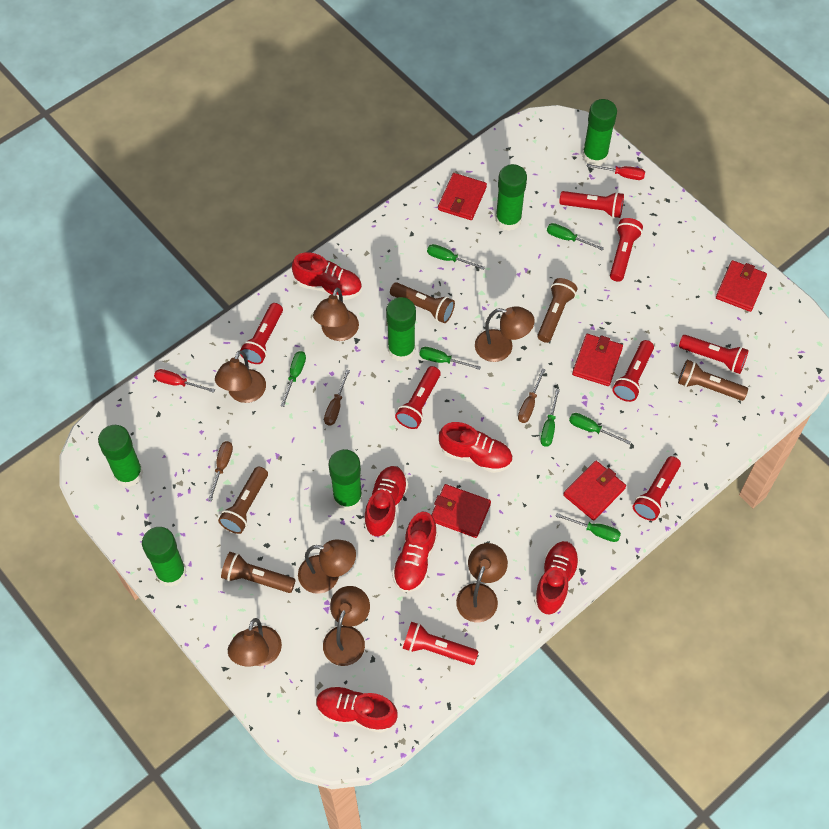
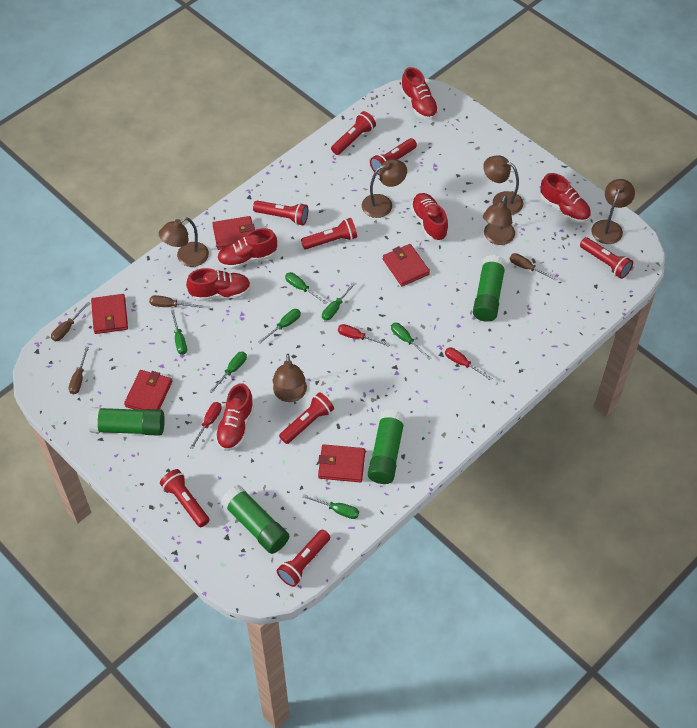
brown flashlight: [218,466,268,534] [221,552,296,593] [390,282,455,323] [537,278,578,343] [678,360,748,401] = 5 -> none = 0
brown lamp: [215,350,266,403] [228,618,282,667] [298,539,356,594] [313,288,359,341] [323,586,370,666] [456,543,508,622] [475,306,535,362] = 7 -> [159,217,209,267] [272,354,307,402] [362,159,407,218] [483,155,523,215] [483,195,515,245] [591,179,635,244] = 6
brown screwdriver: [208,441,233,501] [324,369,350,425] [518,368,546,423] = 3 -> [51,302,90,341] [69,346,89,394] [149,295,203,308] [510,253,557,281] = 4
green glue stick: [98,425,143,487] [142,527,186,587] [328,449,362,511] [386,297,416,362] [495,164,527,231] [582,99,617,166] = 6 -> [88,407,165,436] [221,485,289,554] [368,409,406,484] [473,255,506,322] = 4
red screwdriver: [154,369,215,393] [586,164,645,180] = 2 -> [190,402,222,449] [338,324,390,347] [445,347,492,381] = 3

